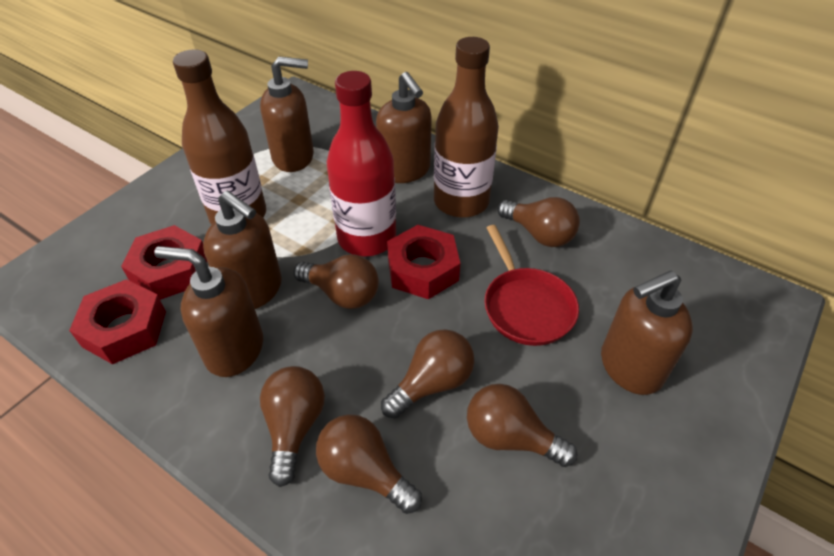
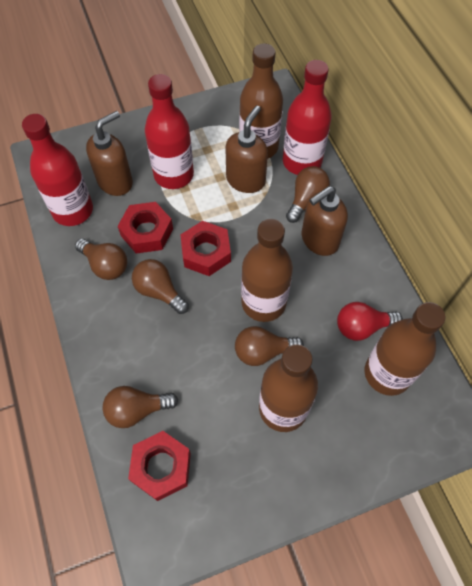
brown bottle: [173,49,266,225] [434,37,499,218] = 2 -> [239,43,283,159] [241,219,293,322] [259,344,318,432] [365,302,445,396] = 4
brown light bulb: [260,366,325,487] [294,254,379,309] [316,414,422,514] [381,329,474,419] [467,384,577,467] [497,197,580,247] = 6 -> [75,239,127,280] [103,386,178,428] [132,259,189,314] [235,326,304,366] [286,166,330,223] = 5
brown soap dispenser: [154,246,263,377] [203,191,282,309] [260,56,314,172] [376,72,432,183] [601,271,693,395] = 5 -> [86,111,133,196] [225,106,268,193] [302,186,348,256] = 3
red bottle: [327,71,396,257] = 1 -> [22,114,93,226] [144,74,194,189] [283,60,332,175] = 3
red light bulb: none = 0 -> [337,302,403,341] = 1
red pan: [484,225,579,346] = 1 -> none = 0

